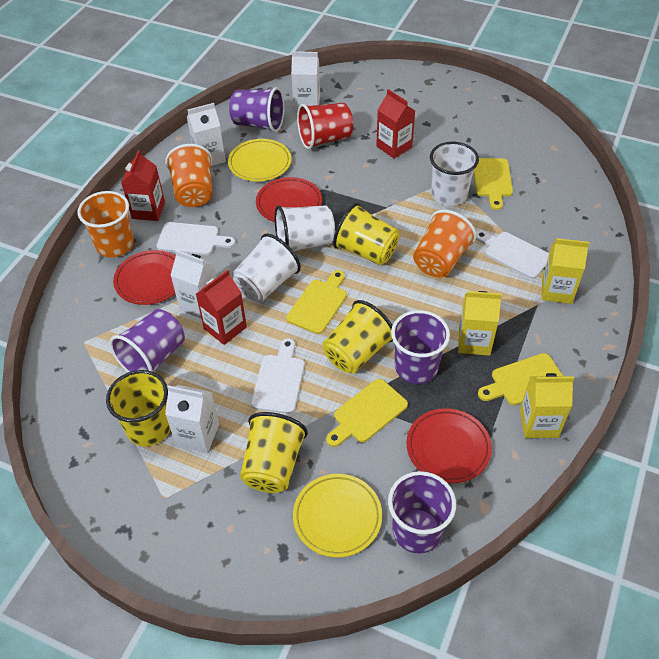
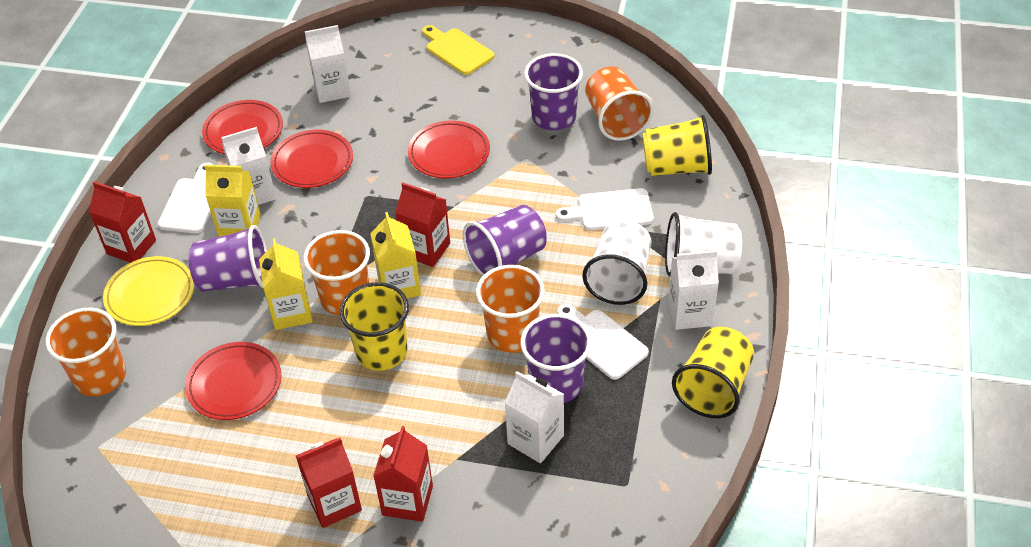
orange cup: [77,191,134,257] [165,144,213,207] [413,210,477,278] = 3 -> [46,308,126,396] [303,230,370,316] [476,265,545,352] [585,66,654,141] = 4
red carton: [121,150,165,221] [196,270,247,345] [376,89,415,159] = 3 -> [89,181,156,263] [296,438,362,528] [373,426,433,522] [395,182,450,267] = 4
red cup: [297,103,353,149] = 1 -> none = 0
red plate: [113,250,176,305] [256,177,322,222] [407,408,492,483] = 3 -> [185,342,281,420] [202,100,283,154] [271,130,353,188] [408,121,490,178] = 4
white cup: [232,234,301,302] [275,205,335,251] [430,142,479,206] = 3 -> [583,220,652,305] [665,212,742,276] = 2
yellow cup: [106,370,171,446] [240,412,308,493] [322,300,393,374] [333,203,400,265] = 4 -> [340,282,409,371] [643,115,712,176] [672,327,754,418] = 3
yellow cutting board: [287,270,347,334] [326,379,408,447] [474,158,513,210] [478,353,563,405] = 4 -> [422,25,495,75] = 1
yellow plate: [228,139,291,182] [293,474,382,558] = 2 -> [103,256,194,326] = 1

